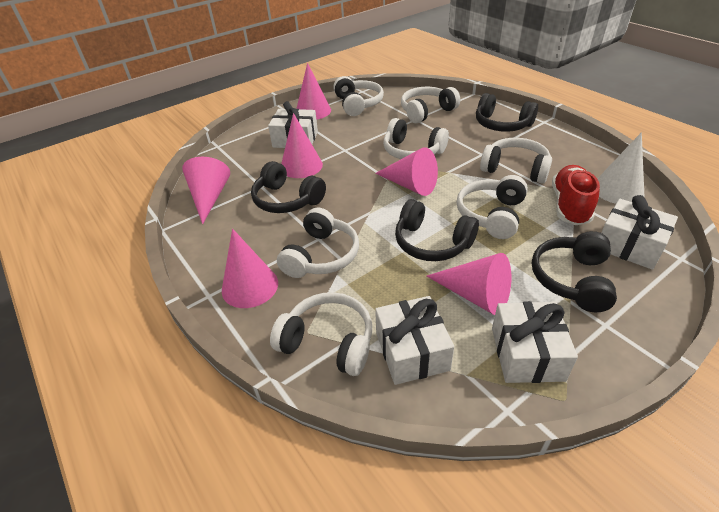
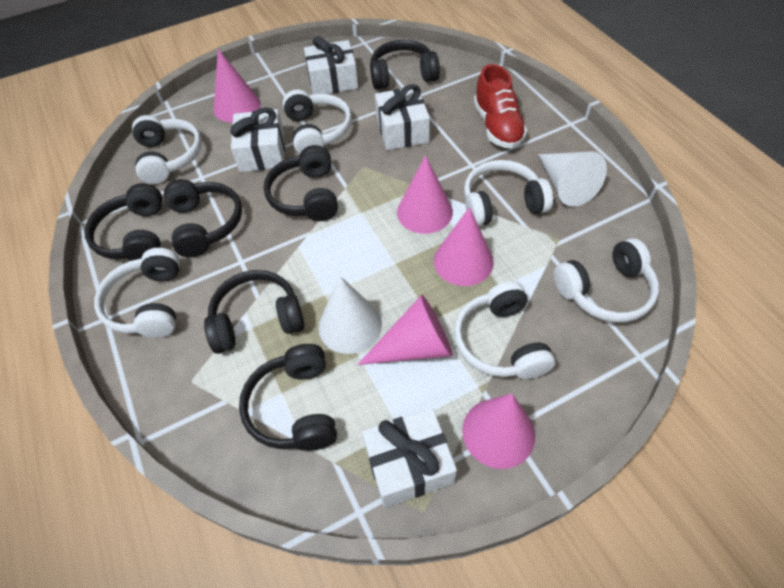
black headphones: [251,161,326,213] [395,199,479,261] [476,93,538,132] [532,231,617,312] = 4 -> [84,183,162,261] [164,179,242,257] [204,270,305,354] [239,344,337,451] [264,145,338,221] [370,40,440,89] = 6
pink cone: [182,157,230,224] [222,229,278,308] [281,113,323,178] [296,63,331,120] [375,147,438,196] [427,253,511,315] = 6 -> [214,49,261,122] [357,295,453,365] [397,155,453,234] [434,207,494,286] [462,394,535,469] = 5
white cone: [597,132,644,204] = 1 -> [319,276,382,354] [538,151,607,207] = 2
white headphones: [270,292,372,376] [277,207,359,278] [333,76,384,116] [383,118,449,159] [401,87,460,123] [457,175,528,239] [480,138,552,183] = 7 -> [94,248,180,338] [132,115,202,184] [283,89,352,154] [454,281,555,379] [464,160,553,226] [554,238,659,322] = 6

